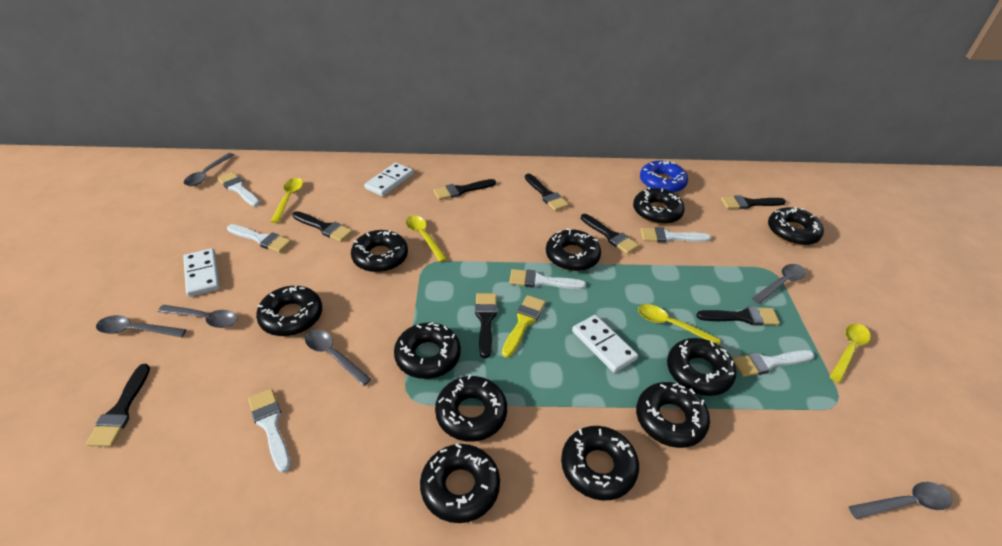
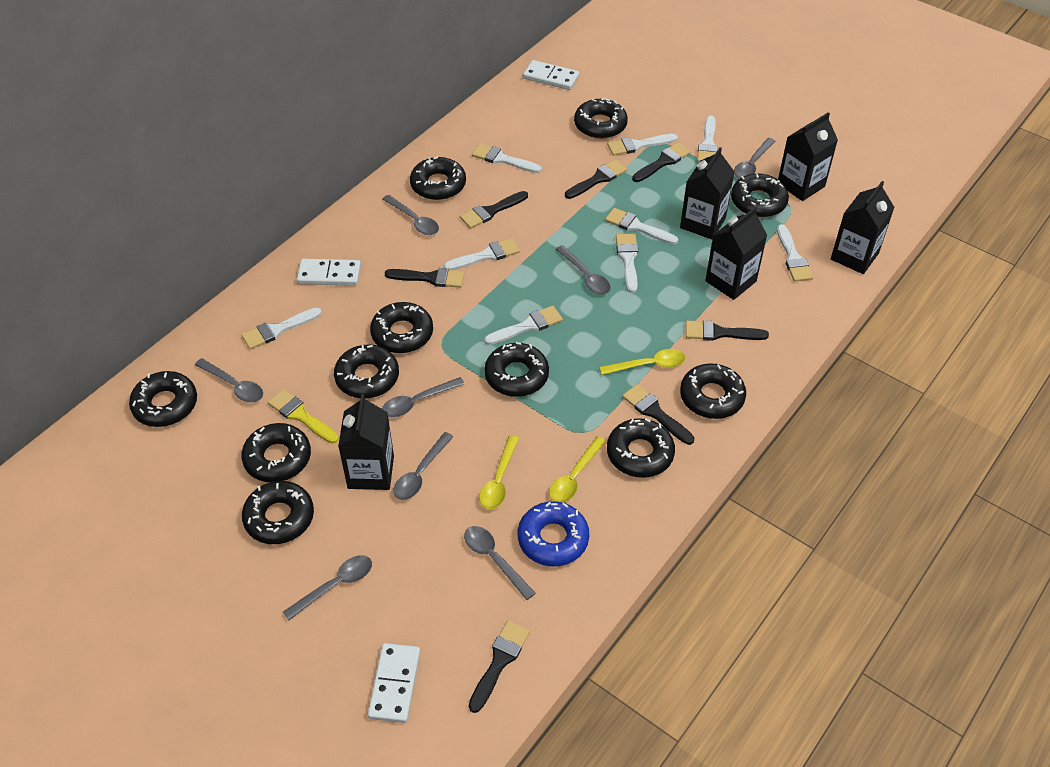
black brush: [86,364,150,447] [292,211,353,242] [433,179,496,200] [475,293,497,358] [525,174,569,211] [581,214,639,254] [696,306,780,326] [721,195,786,209] = 8 -> [385,268,464,288] [460,191,528,228] [469,620,530,713] [565,159,627,199] [622,384,694,445] [632,142,691,182] [686,320,769,341] = 7
black carton: none = 0 -> [338,394,394,490] [680,147,734,240] [705,207,767,300] [778,112,838,201] [831,181,895,274] = 5
grey spoon: [96,315,187,337] [158,305,238,328] [184,153,234,186] [305,329,371,386] [752,264,806,304] [848,482,952,519] = 6 -> [195,358,263,402] [283,555,372,621] [382,195,439,235] [382,377,465,417] [393,432,453,500] [464,526,536,600] [556,245,610,294] [734,138,775,179] = 8
white brush: [218,172,260,207] [227,224,292,253] [248,389,291,473] [509,269,586,289] [641,227,711,243] [732,350,814,377] = 6 -> [241,307,322,349] [444,238,520,270] [472,143,542,173] [484,306,563,345] [605,208,678,245] [607,134,678,156] [616,234,638,293] [697,115,718,162] [777,224,813,282] = 9
yellow spoon: [271,178,303,223] [406,215,447,262] [638,304,721,345] [830,324,871,383] = 4 -> [479,435,519,510] [549,436,606,503] [599,349,686,375] = 3

